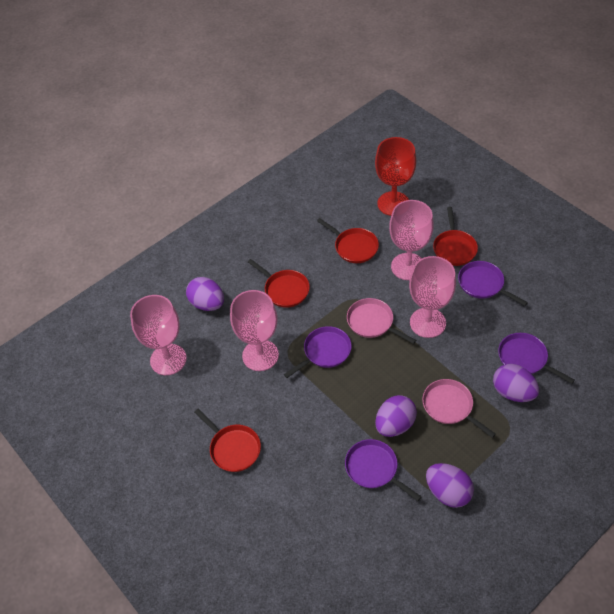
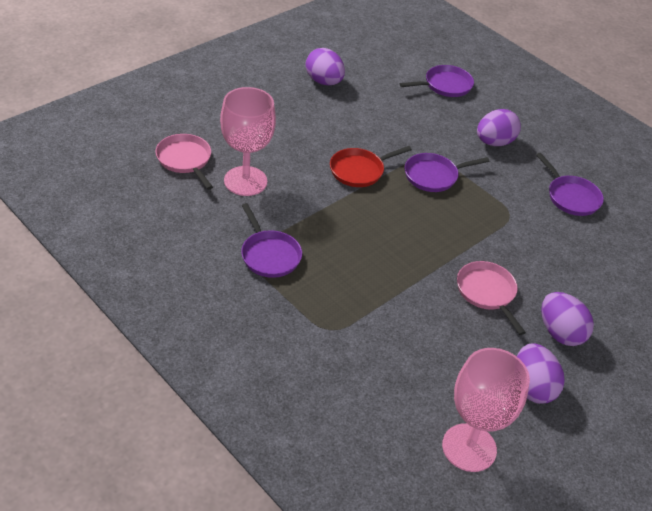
pink goblet: [130,295,187,375] [230,290,279,371] [389,200,433,280] [409,256,456,338] = 4 -> [220,87,276,196] [442,348,530,472] = 2
red goblet: [375,137,416,216] = 1 -> none = 0
red pan: [194,409,261,472] [248,259,310,308] [317,218,379,263] [433,207,478,266] = 4 -> [330,146,412,187] = 1

